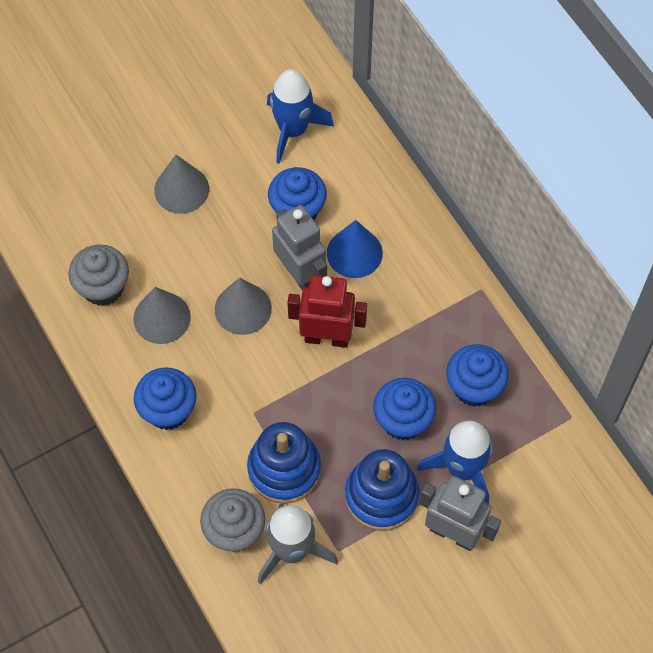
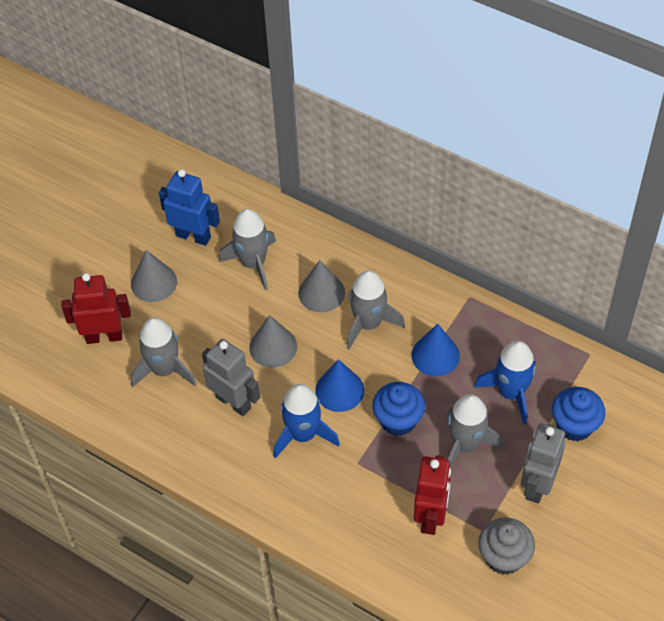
blue cone: [327,220,383,278] = 1 -> [315,359,364,412] [411,324,460,376] = 2
blue cupcake: [134,367,197,430] [268,167,327,220] [373,378,436,440] [446,344,509,407] = 4 -> [372,382,425,436] [552,387,605,441] = 2
blue robot: none = 0 -> [159,169,220,246] = 1
blue stacking toy: [247,422,321,504] [345,449,419,531] = 2 -> none = 0
grey cupcake: [68,244,129,306] [200,488,265,552] = 2 -> [478,518,535,575] = 1
grey rocket: [258,503,338,584] = 1 -> [131,317,196,388] [219,209,276,290] [347,270,405,350] [447,394,504,468] = 4
red robot: [287,275,367,348] = 1 -> [61,273,131,344] [414,455,451,535] = 2

